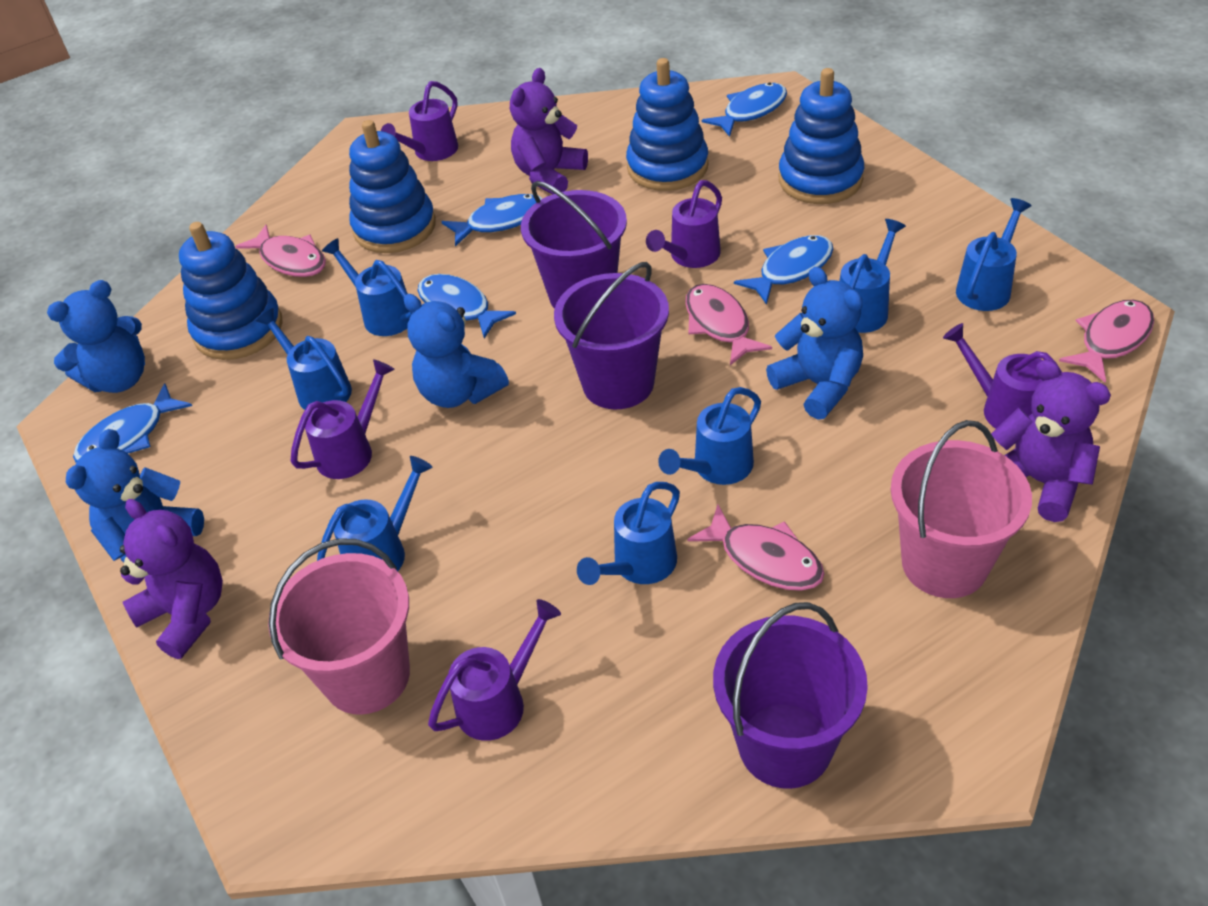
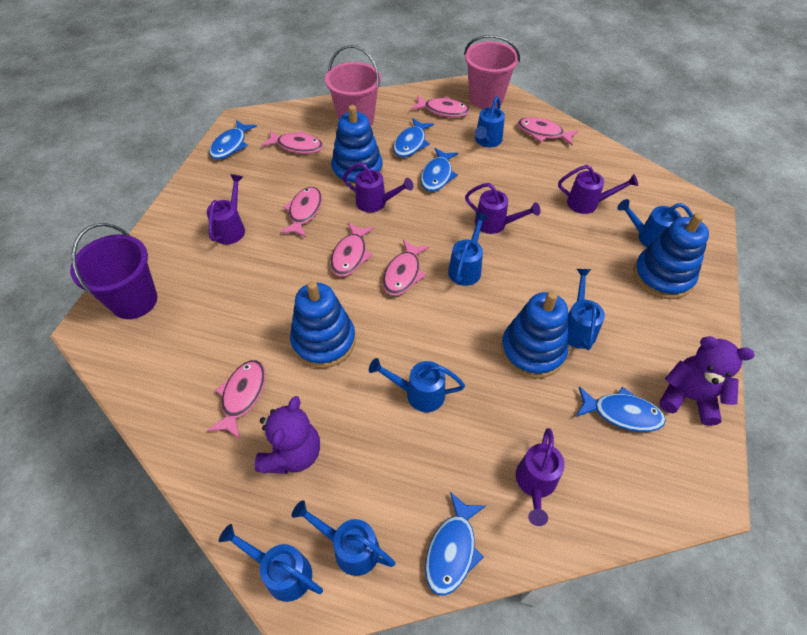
blue teddy bear: [47,280,145,393] [66,429,204,562] [404,294,509,408] [766,267,863,420] = 4 -> none = 0
pink fish: [235,225,326,277] [685,284,772,365] [687,504,824,591] [1059,300,1154,382] = 4 -> [207,360,266,439] [261,130,323,154] [280,187,322,238] [330,222,374,277] [382,239,429,296] [411,95,470,117] [518,117,579,145] = 7
purple bucket: [521,181,627,309] [554,262,669,409] [713,602,868,789] = 3 -> [70,223,157,319] = 1
purple teddy bear: [120,499,223,659] [510,68,588,195] [991,360,1111,522] = 3 -> [255,396,320,474] [659,336,755,426] = 2

